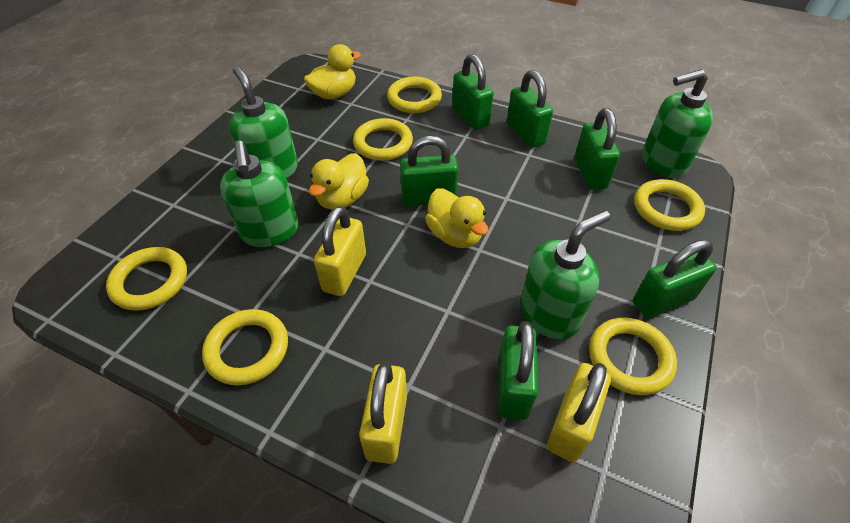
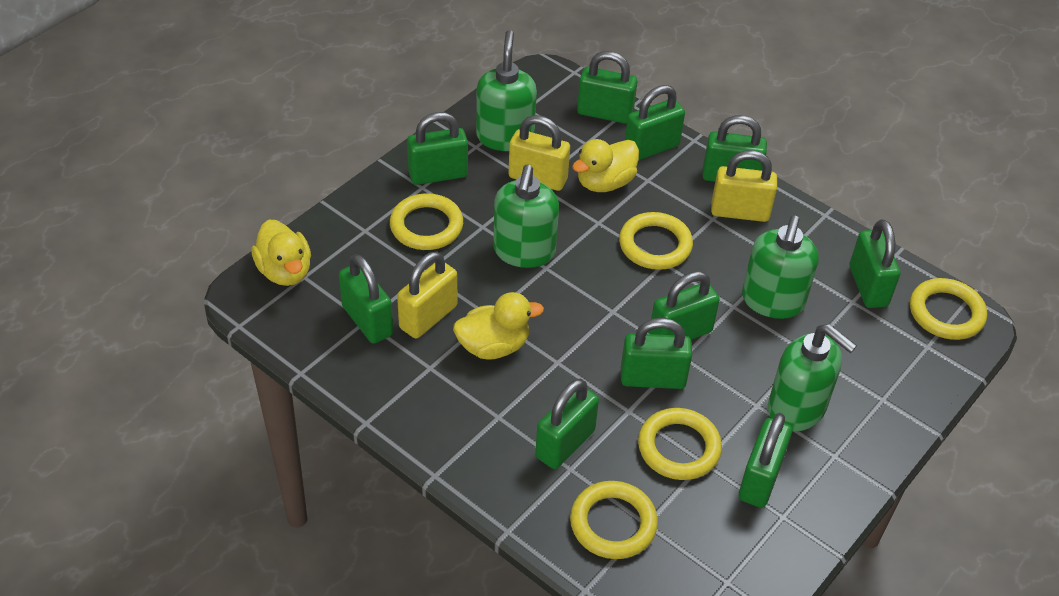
green padlock: [400,136,458,206] [452,54,494,130] [498,321,538,420] [507,70,553,148] [575,108,620,190] [633,239,717,318] = 6 -> [339,254,393,344] [407,112,468,185] [535,379,599,469] [577,51,637,124] [621,318,692,389] [625,85,685,161] [649,271,720,340] [702,115,767,182] [739,413,792,508] [850,219,900,308] = 10
yellow ring: [106,247,187,311] [202,309,288,386] [353,118,413,161] [387,77,442,113] [589,317,677,395] [634,179,705,231] = 6 -> [390,193,463,250] [570,481,658,559] [619,212,693,270] [638,408,722,480] [910,278,987,340] = 5

